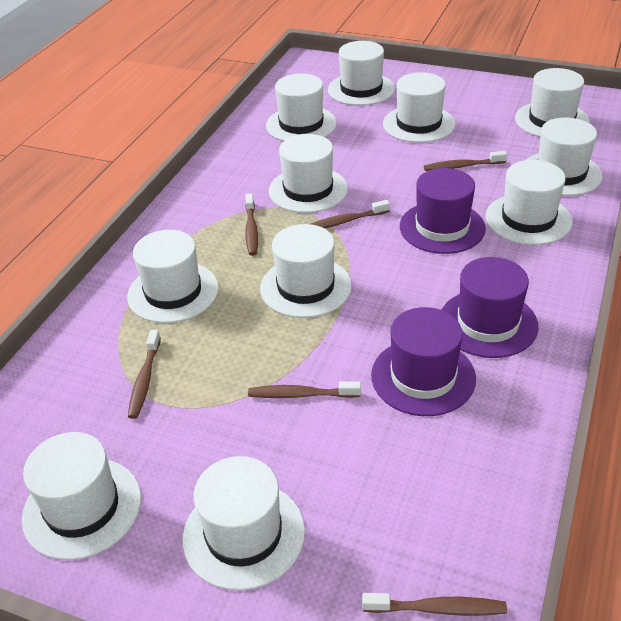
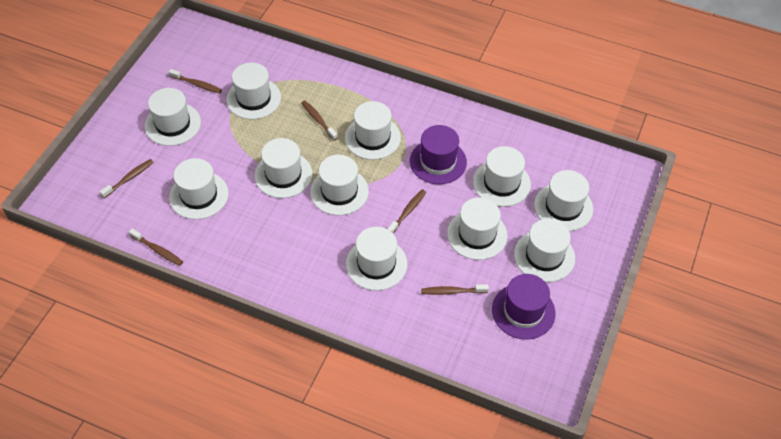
purple hat: [371,307,476,416] [400,168,486,254] [442,257,538,358] = 3 -> [410,125,467,184] [492,274,555,340] = 2

